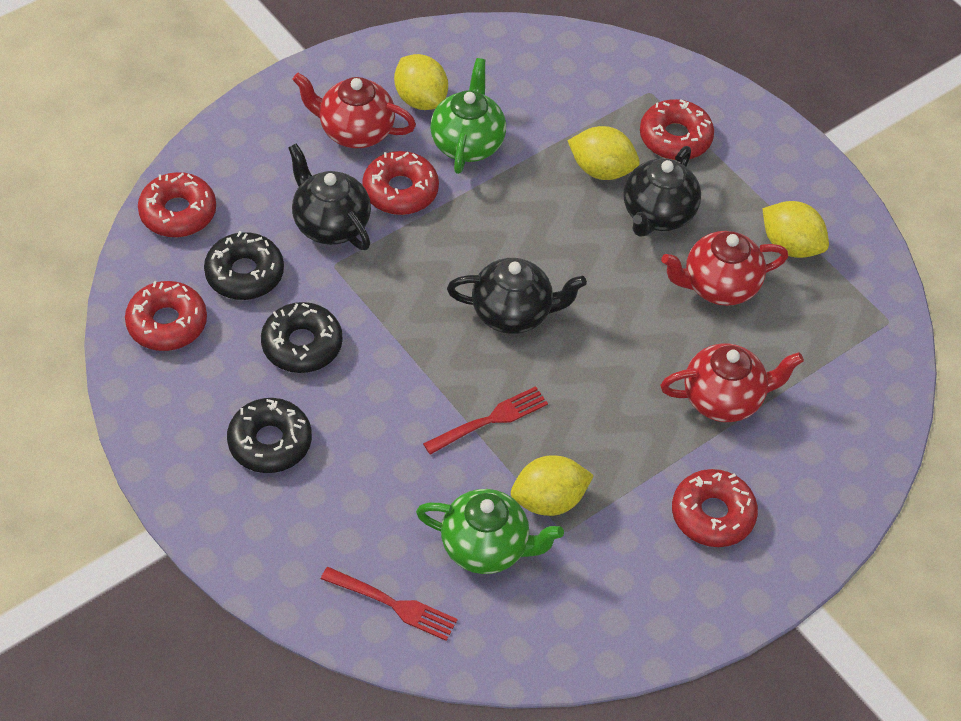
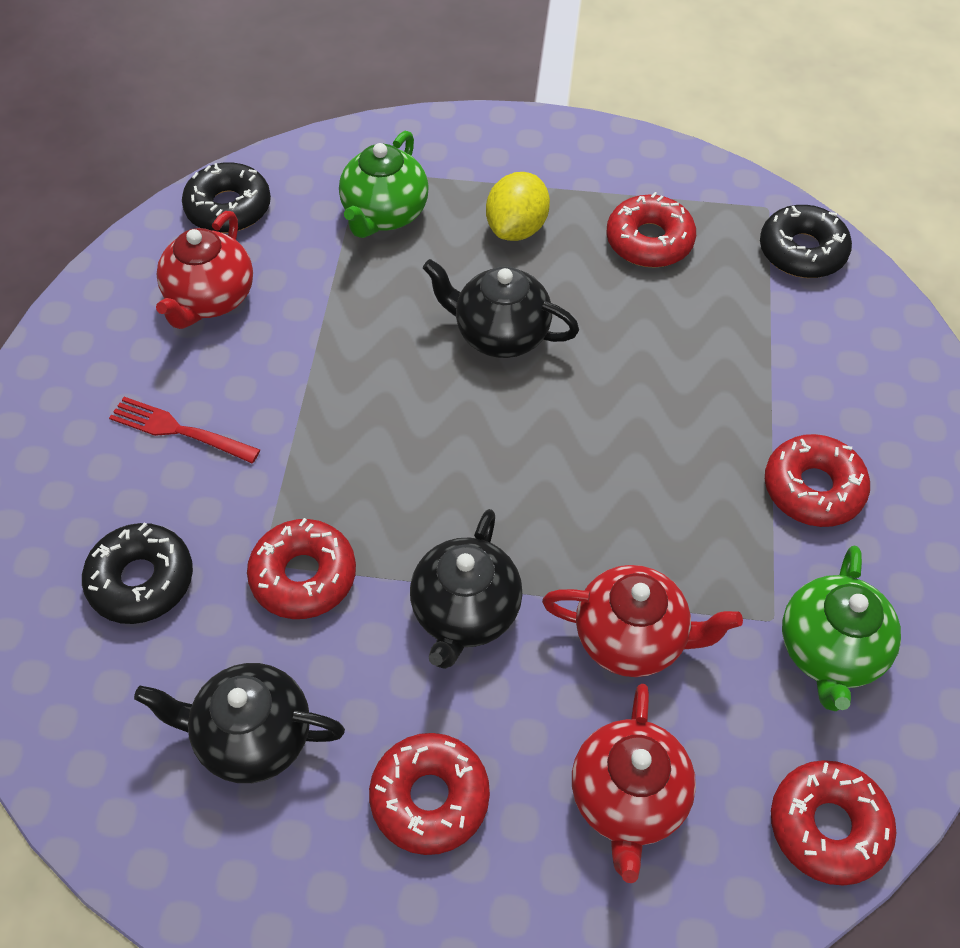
red fork: [321,567,458,641] [423,386,548,455] = 2 -> [109,397,260,463] = 1
yellow lemon: [394,54,448,110] [511,456,594,516] [568,126,640,180] [762,201,829,258] = 4 -> [486,172,550,241] = 1

